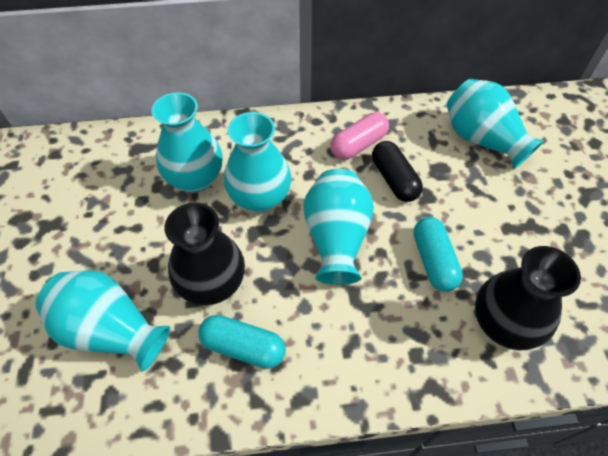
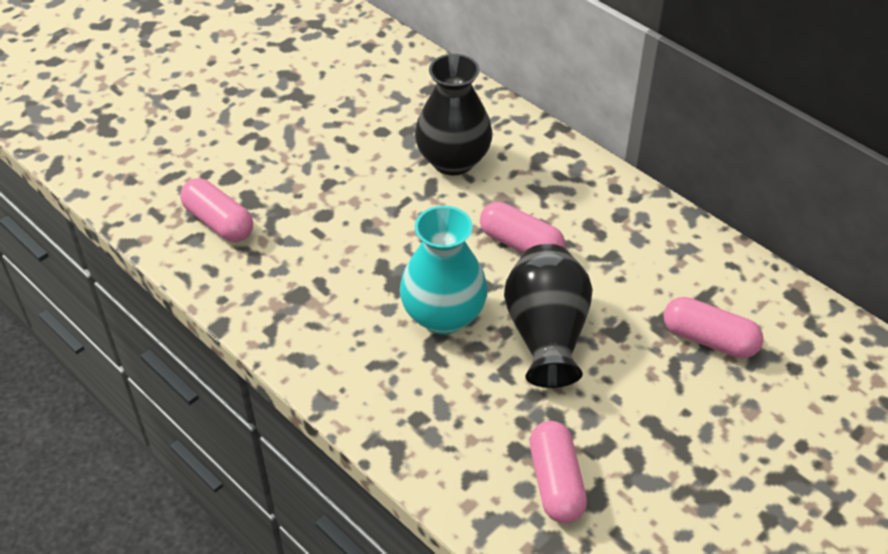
black capsule: [372,141,423,202] = 1 -> none = 0
pink capsule: [330,112,389,160] = 1 -> [180,178,253,242] [480,202,565,253] [529,421,587,523] [664,297,763,359] = 4
turquoise capsule: [198,315,286,369] [414,217,463,292] = 2 -> none = 0
turquoise vase: [35,270,170,372] [151,92,223,193] [224,112,291,213] [303,169,374,285] [447,79,545,169] = 5 -> [400,206,488,335] = 1

